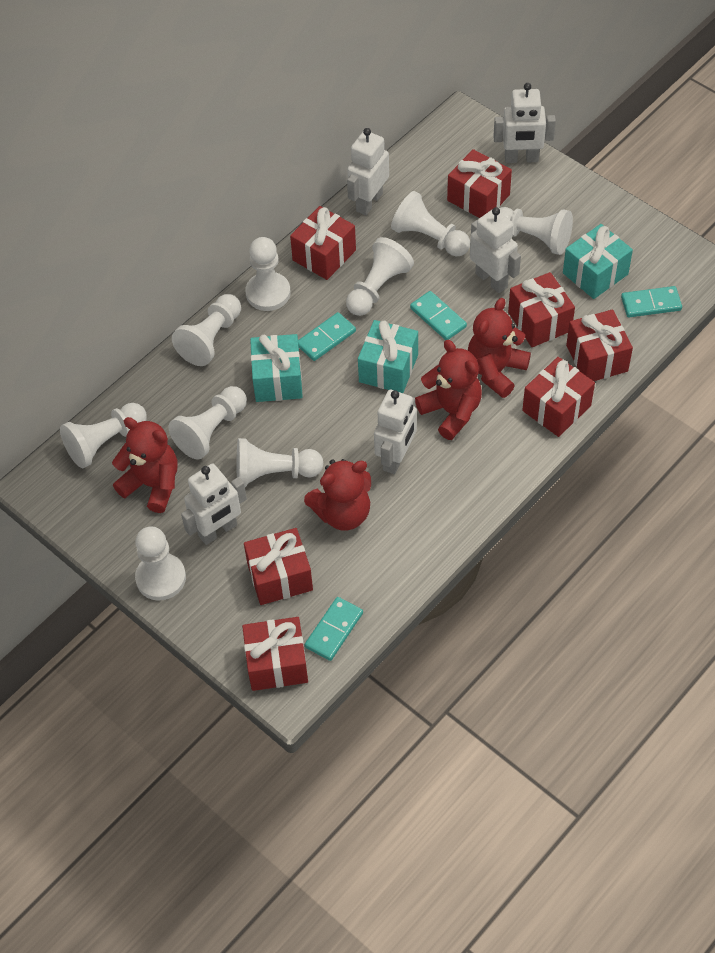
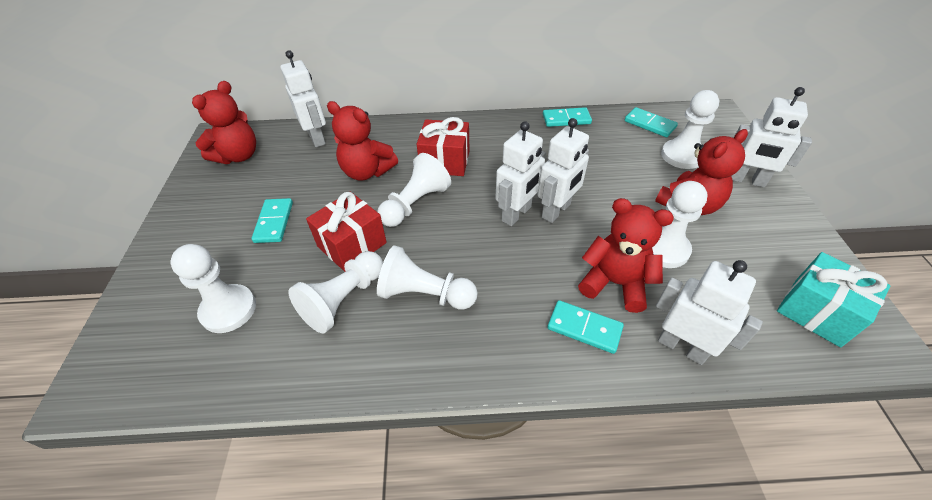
red gift: [242,617,308,691] [244,528,313,605] [290,206,356,280] [447,149,512,218] [508,272,575,347] [522,357,595,437] [566,309,633,381] = 7 -> [306,192,387,272] [417,117,469,176] = 2
turquoise gift: [250,334,303,402] [358,320,418,393] [563,224,633,299] = 3 -> [777,252,890,347] = 1
white pawn: [60,403,147,468] [135,526,186,600] [169,386,247,459] [172,294,241,366] [237,438,323,487] [245,237,290,311] [346,237,414,316] [391,191,470,256] [499,207,573,255] = 9 -> [170,244,256,333] [288,251,383,333] [377,153,451,227] [377,245,478,310] [652,181,708,268] [661,90,719,169] = 6

